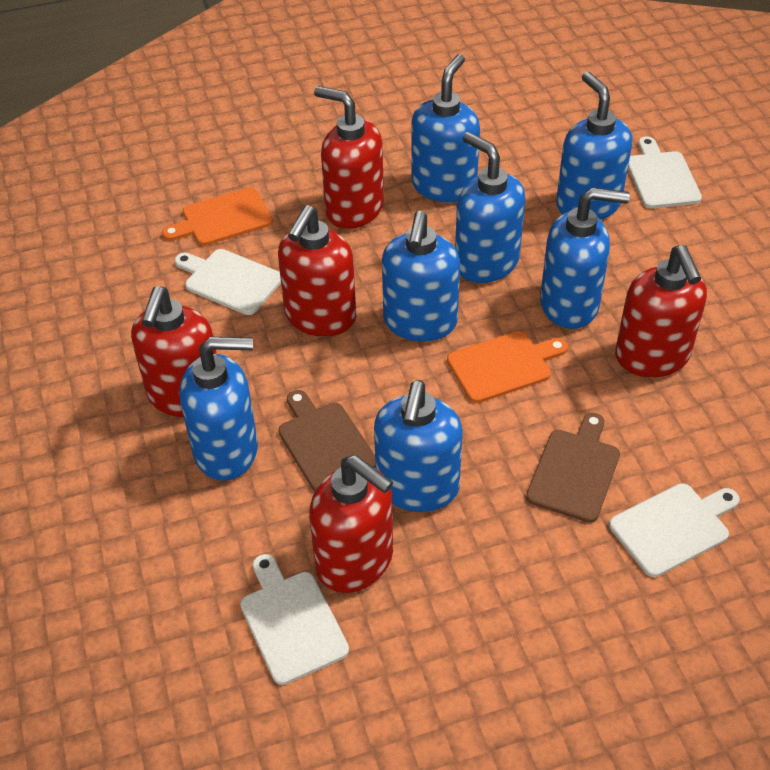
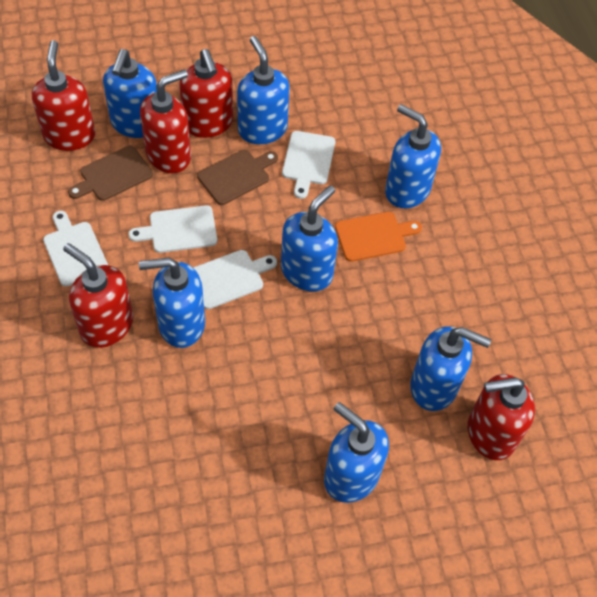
orange cutting board: [162,187,273,246] [447,331,568,403] = 2 -> [335,212,422,262] = 1

